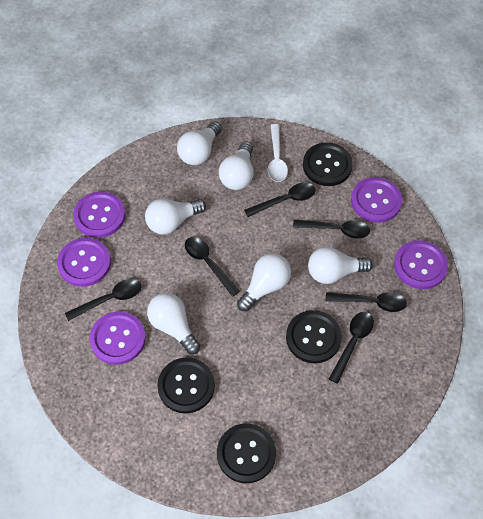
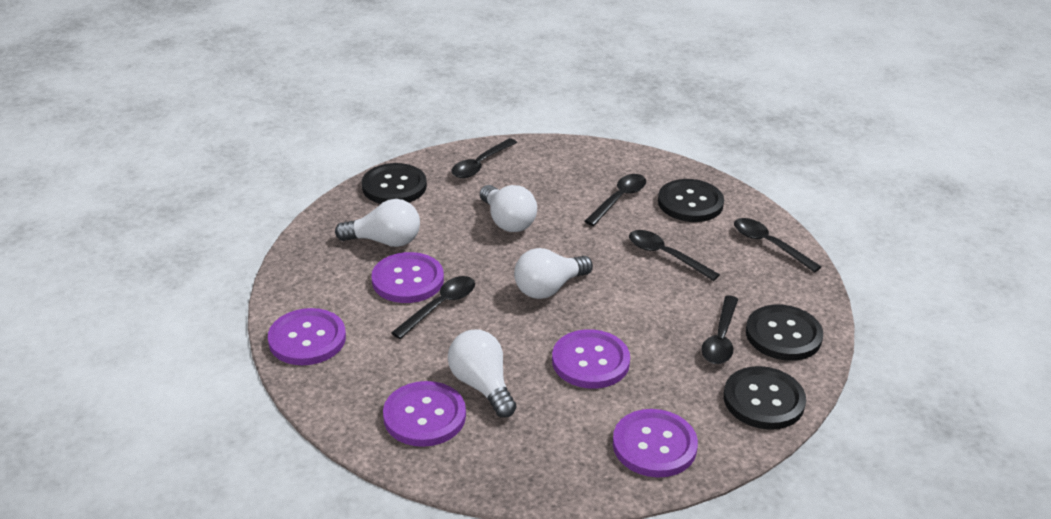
white light bulb: [145,198,206,235] [147,293,200,354] [177,121,222,165] [219,141,254,190] [237,253,291,311] [308,247,373,284] = 6 -> [335,199,420,247] [448,329,517,418] [480,185,537,232] [514,248,593,299] = 4
white spoon: [268,124,288,182] = 1 -> none = 0

